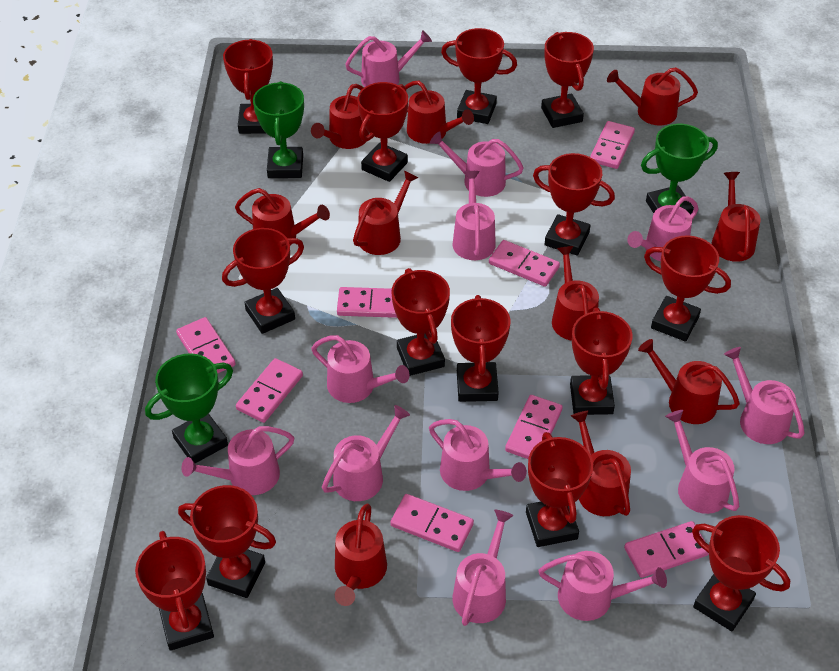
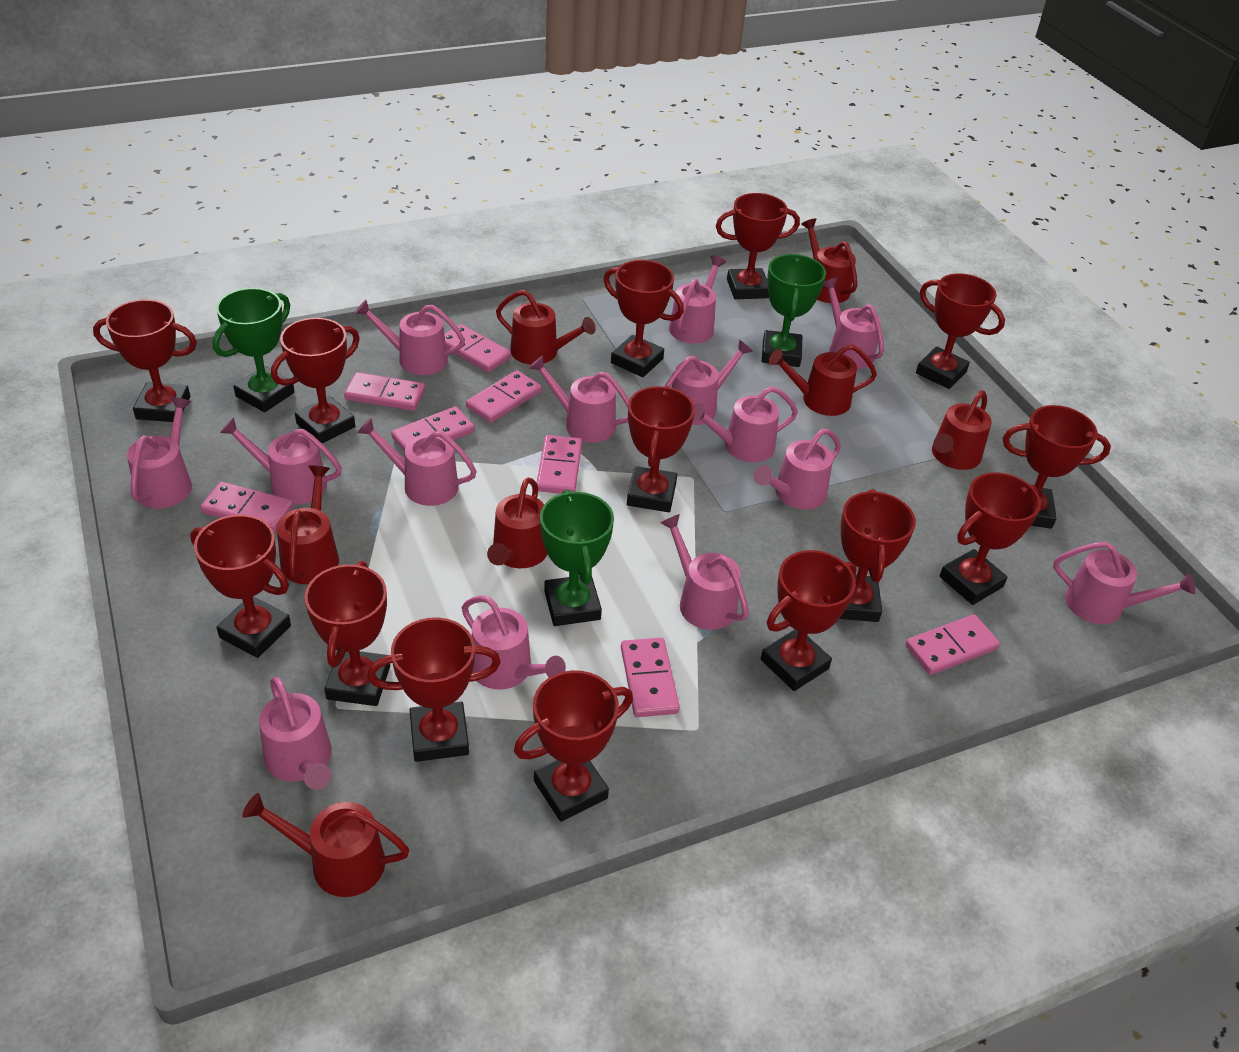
pink watering can: [181,426,294,495] [311,335,410,403] [322,405,410,501] [345,30,432,87] [429,419,527,491] [430,131,524,197] [453,171,496,260] [453,510,514,626] [538,551,667,621] [627,196,699,262] [665,410,739,514] [724,347,804,444] = 12 -> [127,397,192,509] [220,417,342,504] [259,677,332,790] [355,300,465,375] [358,418,477,506] [462,595,566,690] [529,356,629,443] [660,514,749,630] [664,340,753,425] [669,255,726,344] [693,386,798,462] [754,428,841,509] [823,278,884,369] [1053,542,1195,624] = 14
red watering can: [235,188,330,245] [311,84,369,149] [335,504,387,606] [353,170,418,255] [405,81,474,144] [552,246,599,340] [571,411,631,516] [607,67,698,126] [638,339,740,424] [712,172,761,262] = 10 -> [242,793,409,897] [277,466,339,584] [487,478,548,568] [496,290,596,365] [768,344,877,416] [801,218,857,303] [932,390,992,470] = 7

